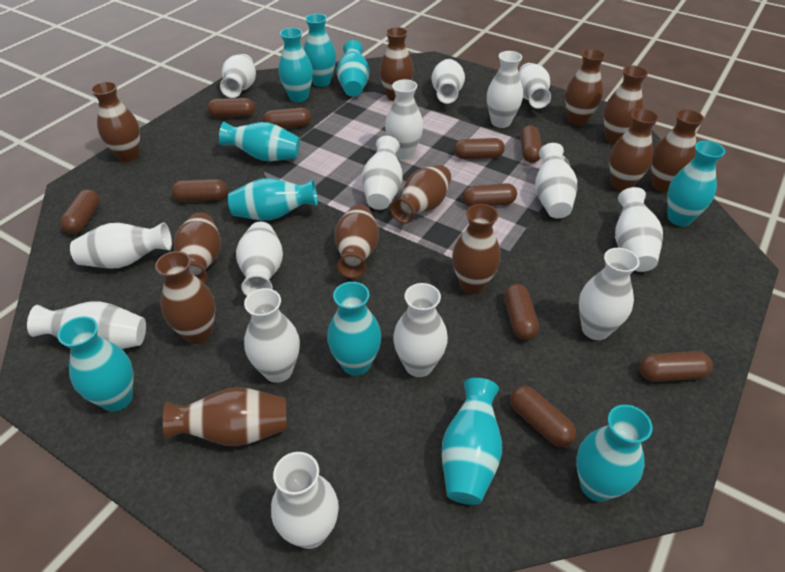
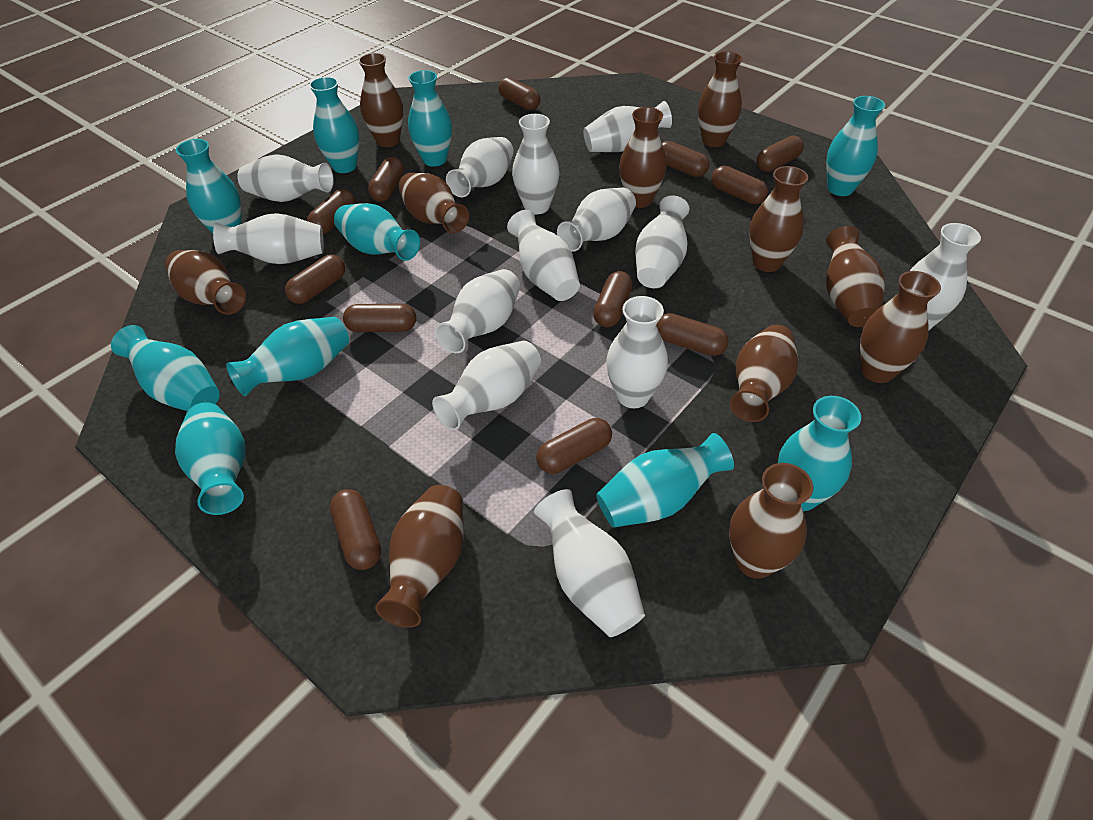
brown capsule: [60,189,100,234] [172,179,228,202] [208,98,255,118] [263,108,311,129] [454,138,505,159] [462,183,517,207] [504,284,539,340] [510,386,576,447] [520,125,542,163] [640,351,713,382] = 10 -> [285,255,345,304] [307,189,355,234] [330,489,381,570] [343,303,416,332] [368,157,404,202] [498,77,540,110] [536,418,612,474] [593,271,633,327] [656,313,729,356] [662,141,710,177] [711,166,768,204] [757,135,804,172] = 12
brown vase: [91,82,140,162] [155,251,216,344] [163,387,286,446] [174,212,221,284] [334,204,379,278] [379,27,414,101] [390,165,451,224] [452,204,501,294] [565,49,606,126] [603,66,648,144] [609,109,659,191] [651,109,704,192] = 12 -> [165,250,246,314] [358,53,403,147] [375,485,464,628] [399,173,469,233] [619,107,666,208] [698,51,742,147] [729,463,814,579] [730,325,798,422] [749,166,808,272] [826,226,885,327] [860,271,941,383] = 11
white vase: [27,301,146,349] [70,222,172,269] [220,54,256,98] [236,222,283,296] [244,288,300,383] [271,452,339,549] [362,136,403,210] [385,79,423,160] [393,283,448,377] [431,59,465,104] [487,51,523,128] [518,63,551,109] [535,143,577,218] [579,248,640,340] [615,187,663,272] = 15 -> [213,213,324,264] [237,154,334,202] [432,341,541,430] [435,269,520,353] [446,137,514,197] [507,210,580,301] [512,114,560,214] [534,489,645,637] [557,188,636,251] [583,101,672,152] [606,296,668,408] [635,196,689,288] [910,223,981,331] = 13

